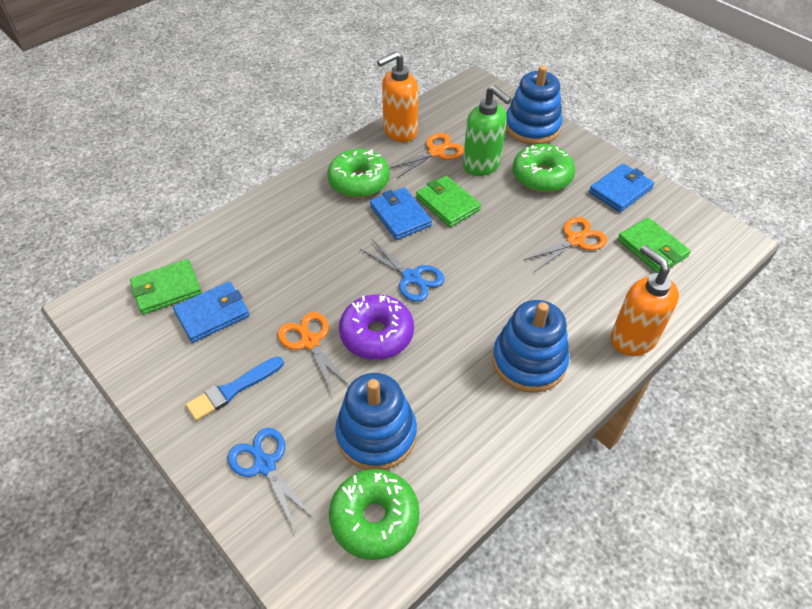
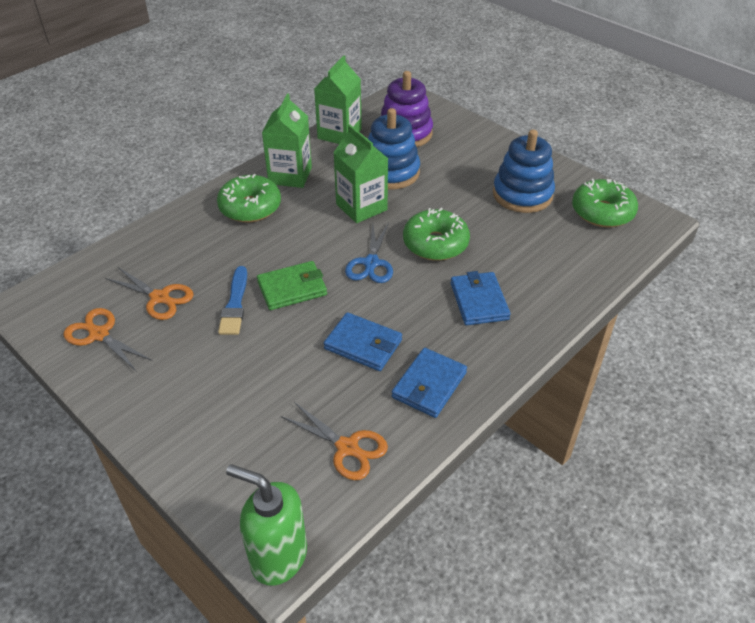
blue scissors: [227,428,315,530] [360,239,445,302] = 2 -> [345,223,393,283] = 1
blue stacking toy: [335,373,417,470] [492,300,569,393] [506,65,563,145] = 3 -> [368,108,420,189] [493,130,555,213] = 2
green carton: none = 0 -> [262,93,312,188] [314,55,362,144] [333,125,389,223] = 3
green wallet: [130,259,202,315] [416,176,481,227] [617,217,691,273] = 3 -> [257,261,327,310] = 1
orange soap dispenser: [377,51,418,142] [611,245,679,356] = 2 -> none = 0
purple donut: [339,294,414,360] = 1 -> none = 0
purple stacking toy: none = 0 -> [381,71,433,147] = 1

